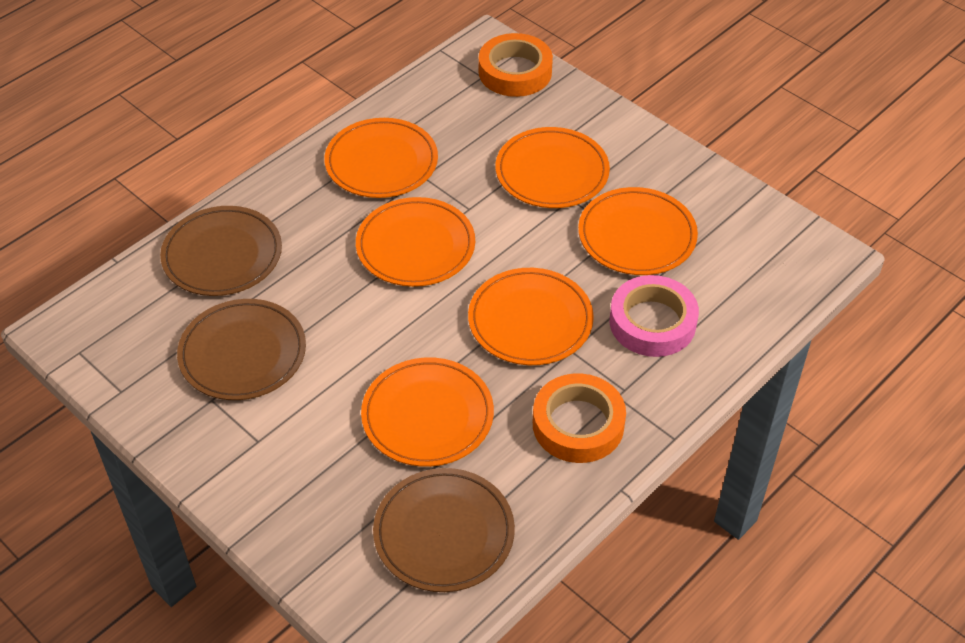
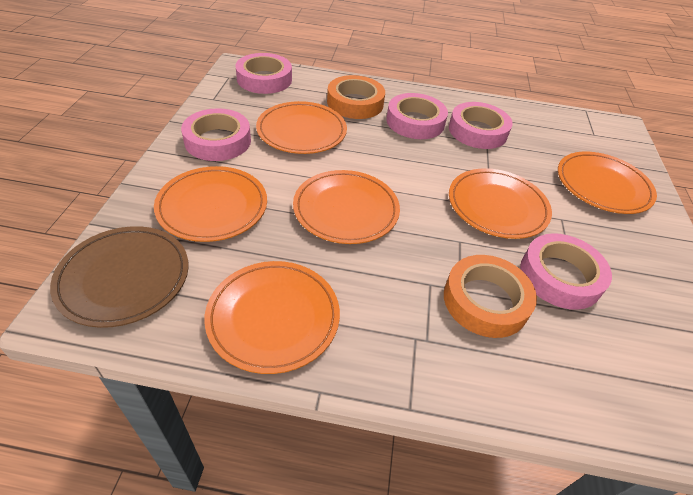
brown plate: [160,206,282,296] [177,299,306,400] [373,468,515,592] = 3 -> [50,226,189,328] = 1
pink tape: [609,275,699,357] = 1 -> [181,108,251,161] [235,53,292,94] [386,93,448,139] [449,102,513,149] [520,233,612,310] = 5

